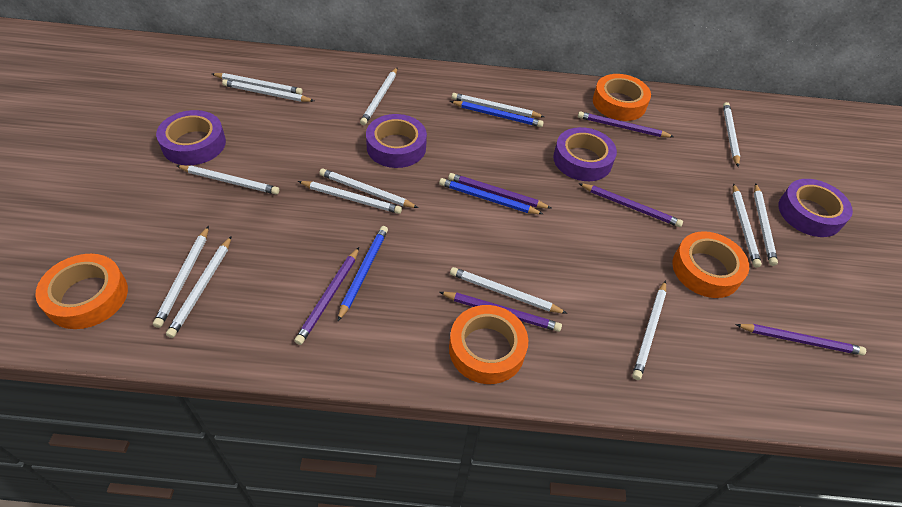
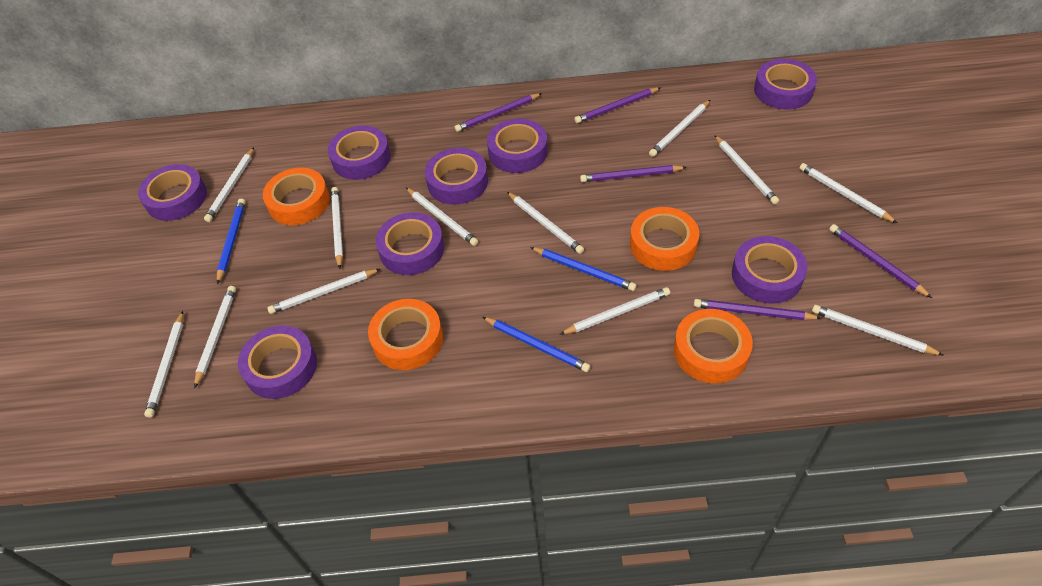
purple pencil: [294,247,359,345] [440,292,562,332] [448,173,552,209] [578,111,674,137] [578,183,683,227] [735,324,866,355] = 6 -> [455,93,542,132] [574,87,661,123] [580,165,687,182] [694,299,821,320] [829,224,932,298] = 5
purple tape: [156,110,226,165] [366,114,427,168] [553,127,617,181] [778,179,853,237] = 4 -> [138,164,207,221] [238,326,317,399] [328,126,391,180] [376,212,444,275] [425,148,488,205] [487,119,548,173] [732,236,808,304] [754,59,817,109] = 8
white pencil: [153,226,209,328] [166,236,232,338] [177,165,279,195] [212,73,303,95] [222,79,314,102] [298,181,402,214] [319,168,418,208] [360,68,397,125] [450,267,567,314] [452,93,544,117] [632,280,666,380] [723,102,740,167] [732,183,762,268] [754,183,778,266] = 14 -> [144,311,183,418] [194,286,236,388] [204,147,254,222] [267,269,380,314] [331,187,343,269] [406,188,478,246] [507,192,584,254] [559,287,670,335] [649,100,710,157] [715,135,779,205] [799,163,897,223] [812,305,944,356] = 12

